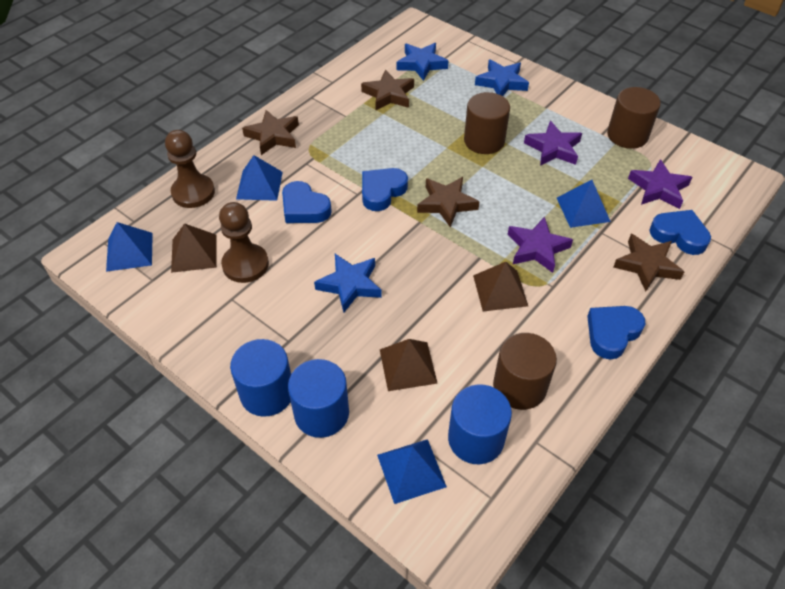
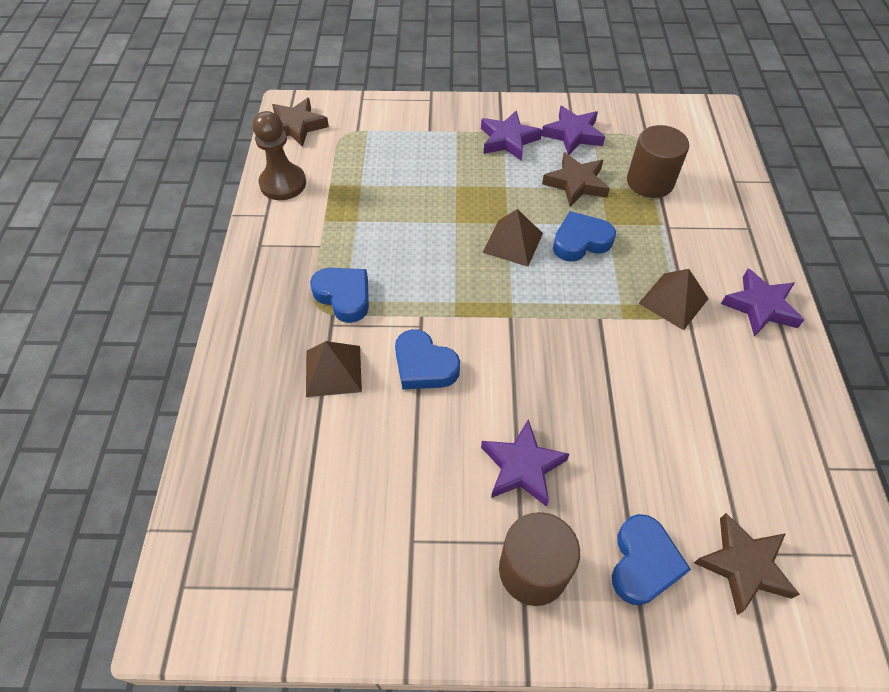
blue cylinder: [230,339,291,417] [288,359,349,438] [448,384,512,464] = 3 -> none = 0
blue pyramid: [106,222,153,272] [236,155,283,201] [377,439,447,504] [557,180,611,228] = 4 -> none = 0
blue star: [314,254,382,313] [396,43,449,81] [475,59,529,96] = 3 -> none = 0
brown cylinder: [464,92,510,154] [493,333,557,410] [607,87,661,149] = 3 -> [499,512,580,606] [627,125,689,198] = 2
brown pawn: [165,130,215,208] [219,202,269,283] = 2 -> [253,111,306,200] = 1
brown star: [242,110,299,155] [361,70,414,110] [417,177,480,227] [613,234,684,292] = 4 -> [272,98,329,147] [542,152,610,207] [694,513,800,615] = 3
purple star: [508,217,573,273] [524,121,582,166] [628,159,692,209] = 3 -> [481,110,542,161] [481,419,570,507] [541,106,605,155] [721,268,804,337] = 4

